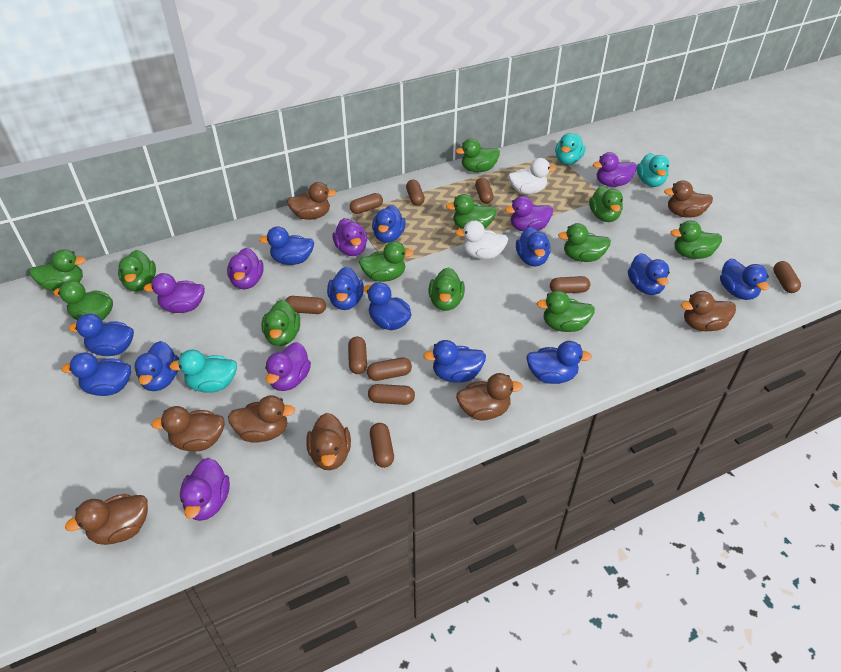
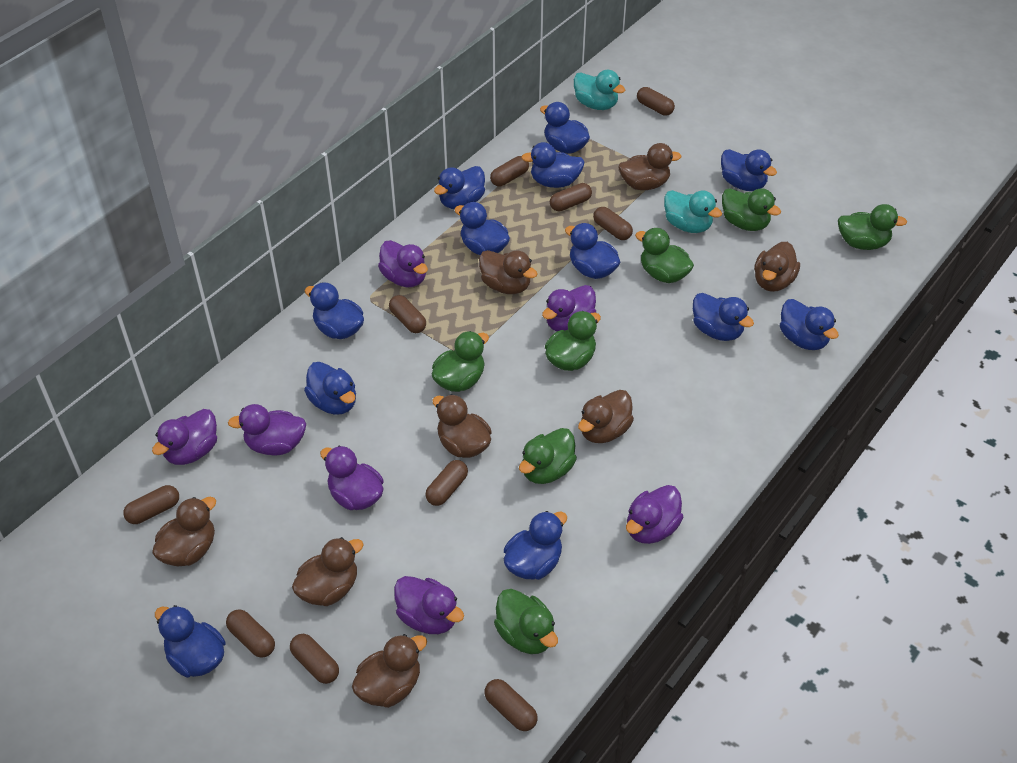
green duck: [30,249,86,291] [54,280,113,320] [118,250,156,291] [262,300,300,346] [359,241,414,282] [428,267,465,311] [446,194,497,229] [455,139,500,172] [537,290,595,332] [558,223,611,262] [589,186,623,222] [671,220,722,259] = 12 -> [432,331,489,392] [494,589,558,654] [519,428,577,484] [545,311,601,371] [635,228,694,283] [722,188,781,231] [838,204,907,250] = 7
turquoise duck: [169,350,237,393] [555,133,586,165] [637,153,669,187] = 3 -> [574,70,625,110] [664,190,722,233] = 2
white duck: [455,220,508,259] [508,158,556,194] = 2 -> none = 0

